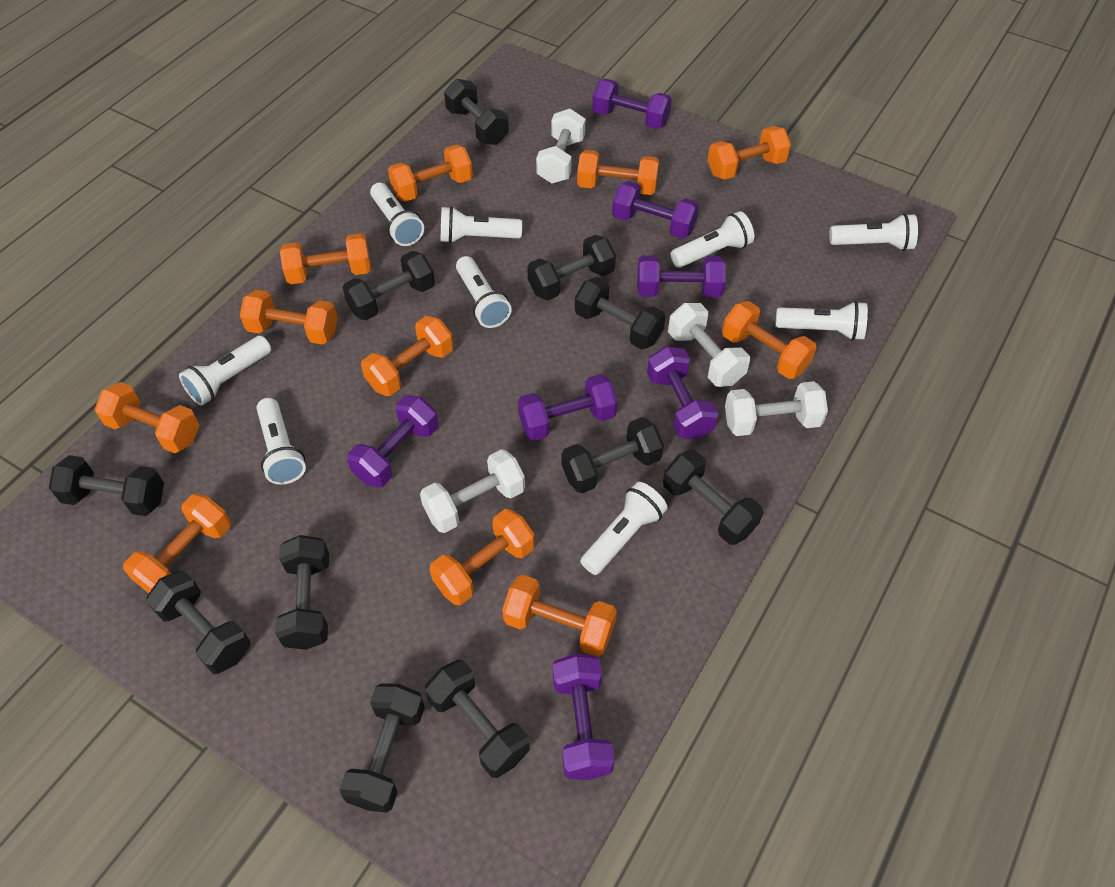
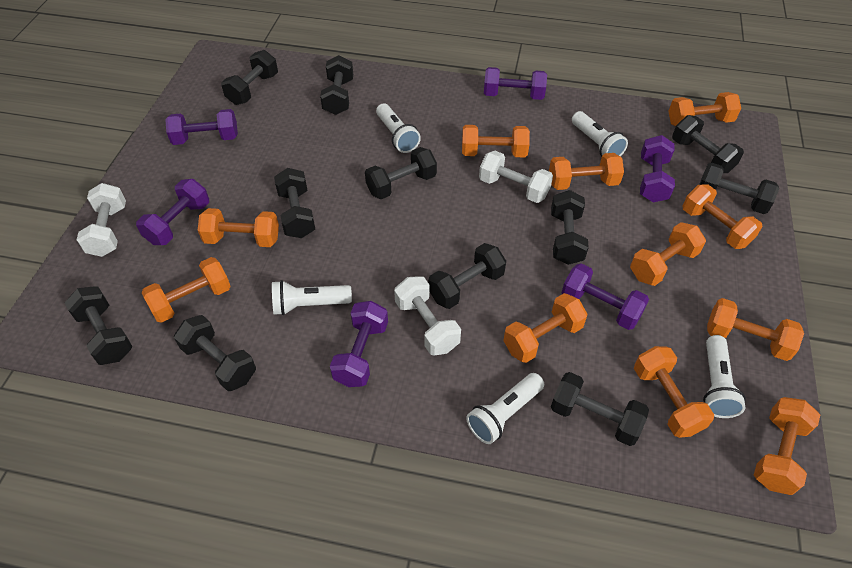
purple dumbbell: [347,395,438,488] [518,374,618,441] [553,654,615,780] [592,79,672,129] [612,181,699,239] [637,255,726,297] [647,346,718,439] = 7 -> [136,179,209,245] [165,109,238,145] [330,301,388,387] [484,67,547,100] [562,263,649,330] [640,135,675,202] = 6
white dumbbell: [420,449,525,533] [536,109,585,184] [668,303,750,387] [725,381,828,436] = 4 -> [77,183,126,257] [394,276,461,356] [479,151,553,203] = 3
white flashlight: [179,336,271,406] [256,398,306,485] [370,183,424,246] [441,206,522,243] [456,256,512,328] [580,482,668,575] [671,211,754,268] [776,301,868,341] [829,213,918,251] = 9 -> [272,280,352,315] [376,104,421,153] [466,373,544,444] [572,111,628,157] [703,335,746,418] = 5

